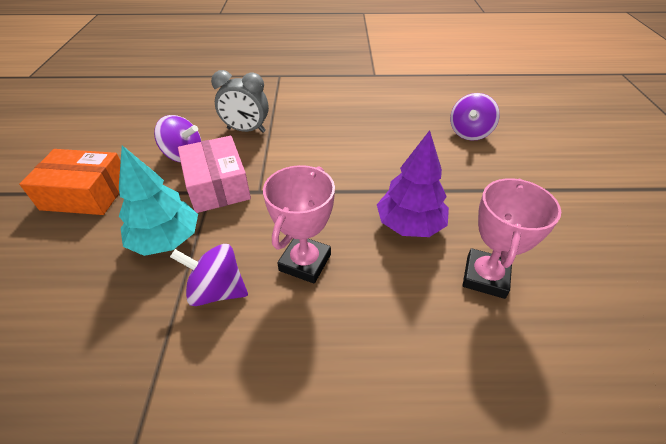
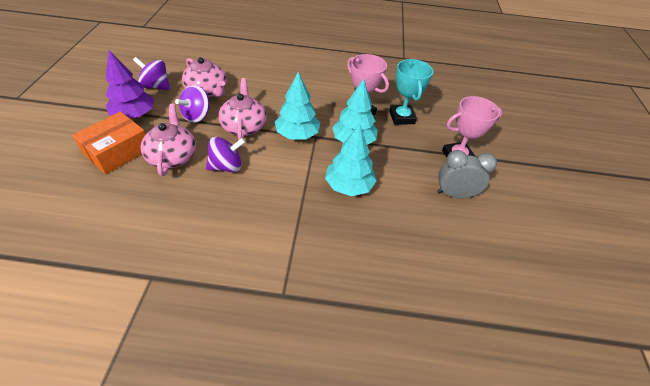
pink box: [178,136,251,213] = 1 -> none = 0
pink teapot: none = 0 -> [140,104,196,176] [182,57,227,97] [218,78,267,140] = 3
turquoise tree: [119,145,198,256] = 1 -> [275,72,320,140] [325,124,376,196] [332,79,378,145] = 3
turquoise trophy: none = 0 -> [389,59,433,125] = 1

